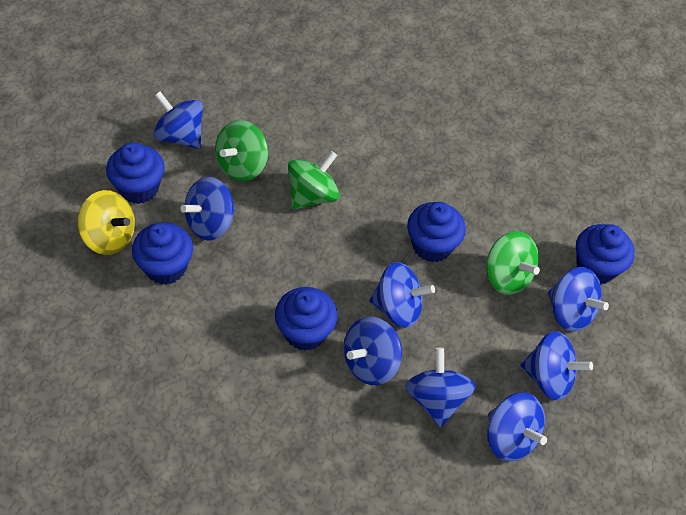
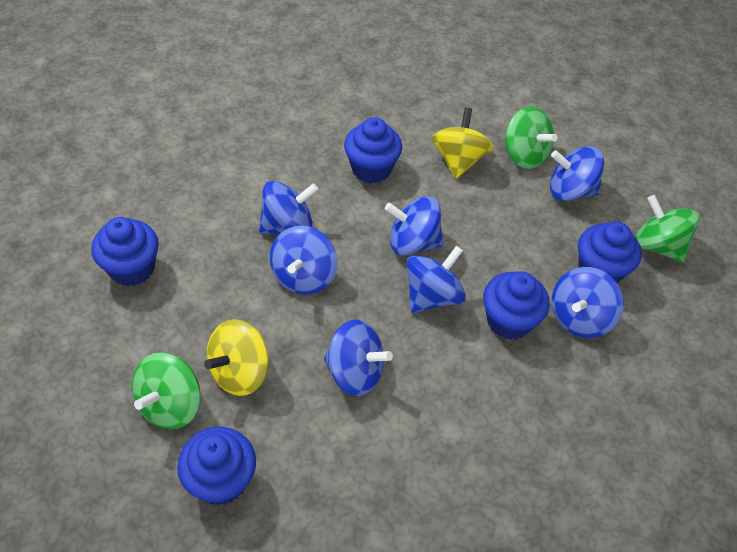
blue spinning top: [153,91,203,149] [180,177,235,241] [343,317,402,385] [369,262,435,328] [405,348,476,428] [487,393,547,462] [520,331,593,400] [548,267,609,332] = 8 -> [259,181,318,234] [270,226,337,295] [324,319,393,396] [385,196,444,256] [406,246,466,313] [550,146,604,201] [552,267,624,338] = 7
yellow spinning top: [77,190,135,255] = 1 -> [204,319,269,396] [432,108,493,179] = 2

